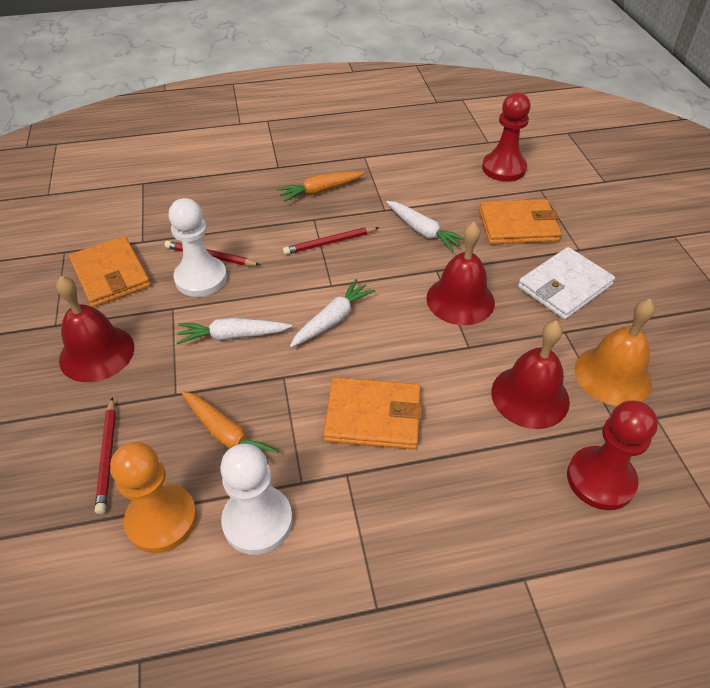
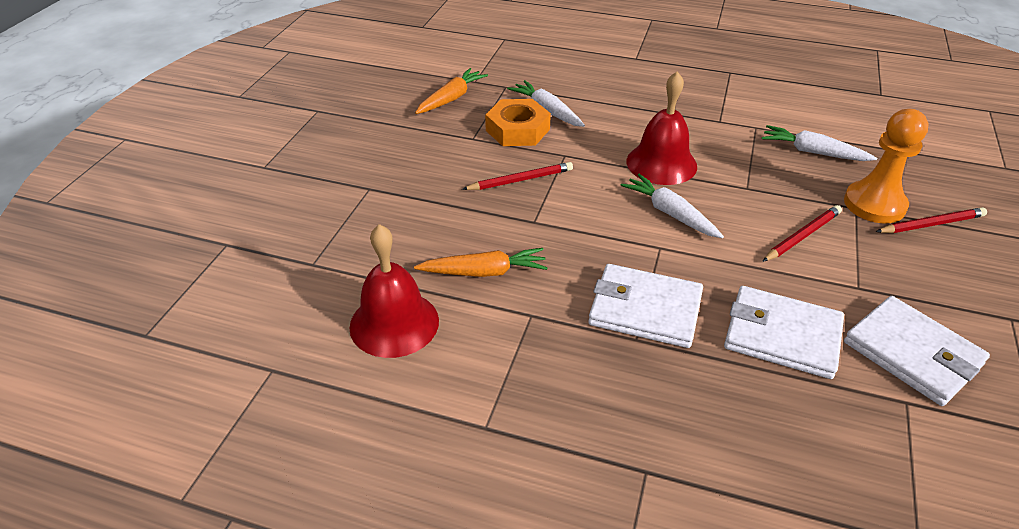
orange bell: [574,299,655,406] = 1 -> none = 0
orange nut: none = 0 -> [485,99,551,146] = 1
orange wallet: [69,236,151,307] [323,377,422,450] [479,199,561,244] = 3 -> none = 0
red bell: [56,276,134,382] [426,222,495,325] [491,320,570,429] = 3 -> [349,224,439,358] [626,71,697,185] = 2
red pawn: [482,92,531,182] [567,401,658,510] = 2 -> none = 0
white pawn: [168,198,227,297] [220,443,293,555] = 2 -> none = 0
white wallet: [518,247,615,320] = 1 -> [588,264,703,348] [724,286,844,379] [844,296,990,406] = 3

